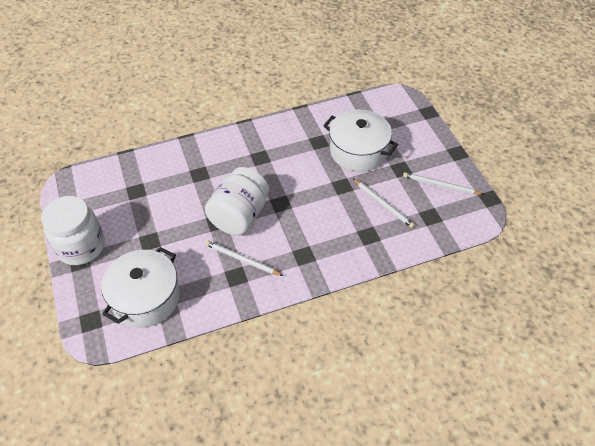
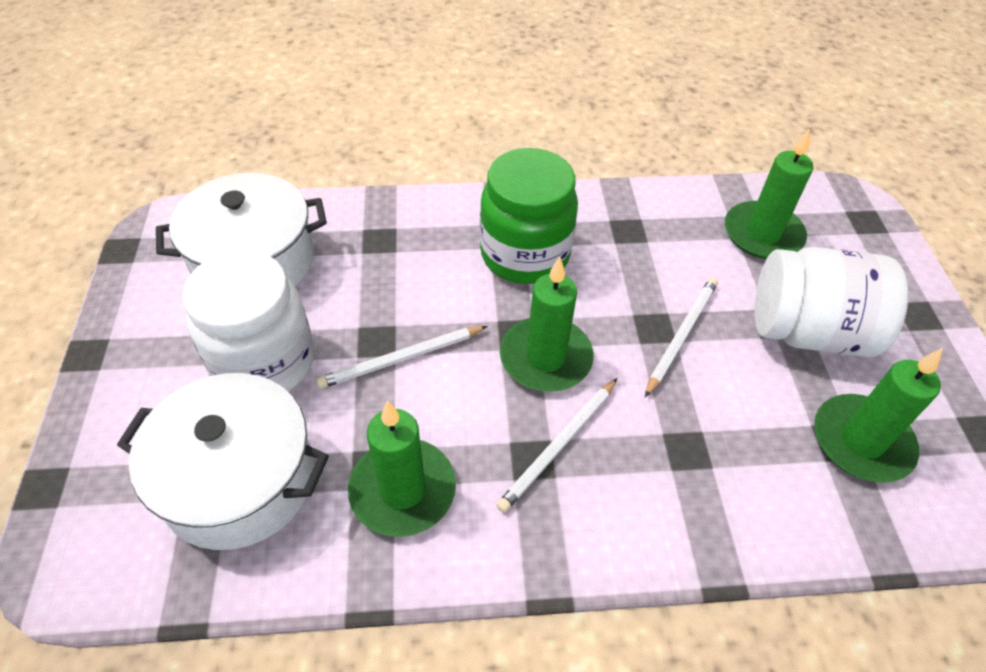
green candle: none = 0 -> [348,400,456,537] [500,256,594,392] [725,129,813,259] [814,348,943,483] = 4
green jar: none = 0 -> [480,148,578,284] = 1

